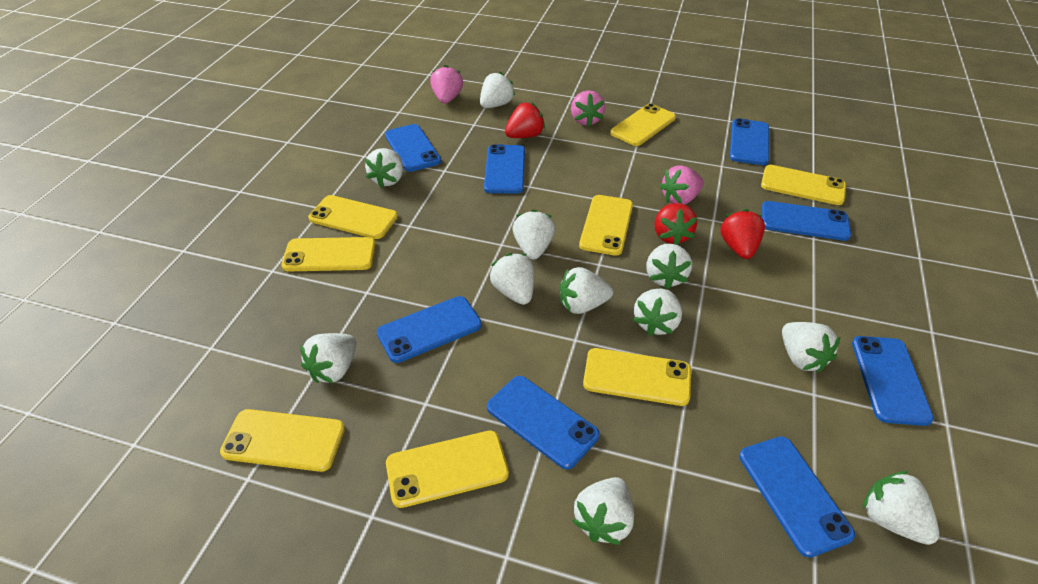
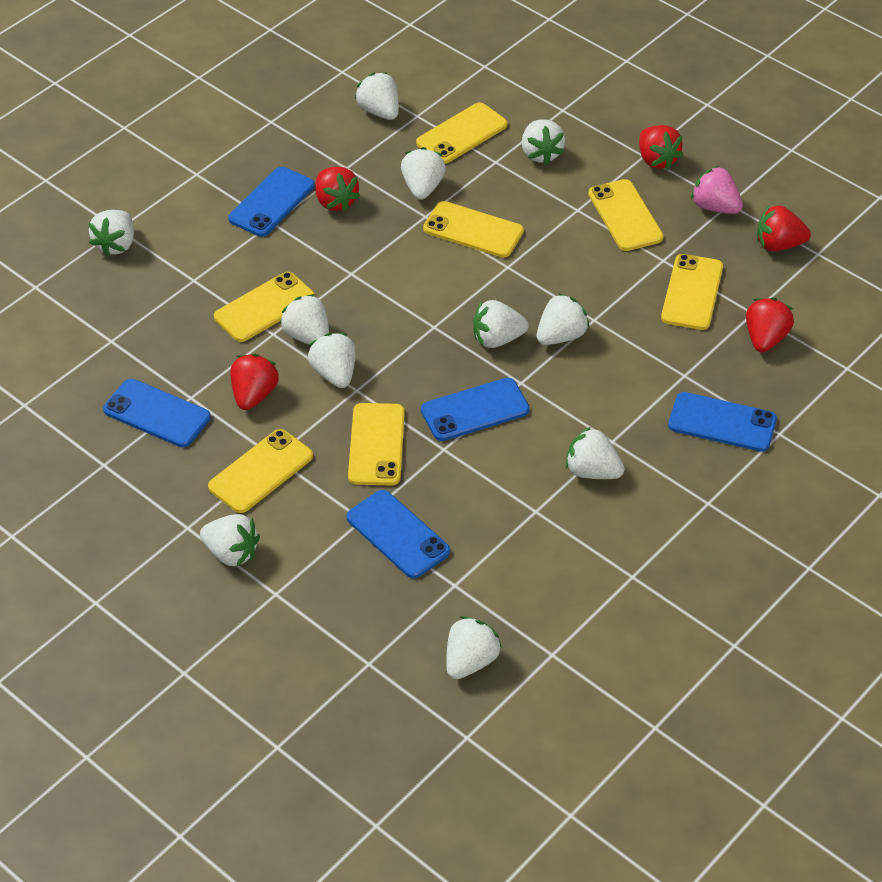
blue phone: [377,296,482,363] [385,124,441,172] [484,144,525,194] [487,376,600,469] [730,118,769,165] [739,436,855,558] [761,201,851,241] [852,336,934,426] = 8 -> [103,379,211,447] [228,167,315,237] [347,490,450,579] [421,378,530,441] [668,392,777,452] = 5
pink strawberry: [430,65,463,103] [571,90,605,127] [660,165,704,205] = 3 -> [691,166,743,214] = 1
red strawberry: [505,102,545,138] [655,203,697,245] [720,209,765,259] = 3 -> [231,354,279,410] [315,167,360,212] [639,125,683,170] [746,298,794,352] [757,206,811,251] = 5
yellow phone: [220,409,345,472] [281,237,376,272] [308,195,398,239] [386,431,509,508] [579,195,633,256] [583,348,691,406] [610,103,676,146] [761,165,846,205] = 8 -> [208,429,313,513] [214,272,315,342] [348,403,405,486] [416,102,507,164] [423,201,524,258] [588,179,664,251] [661,254,723,330] = 7

